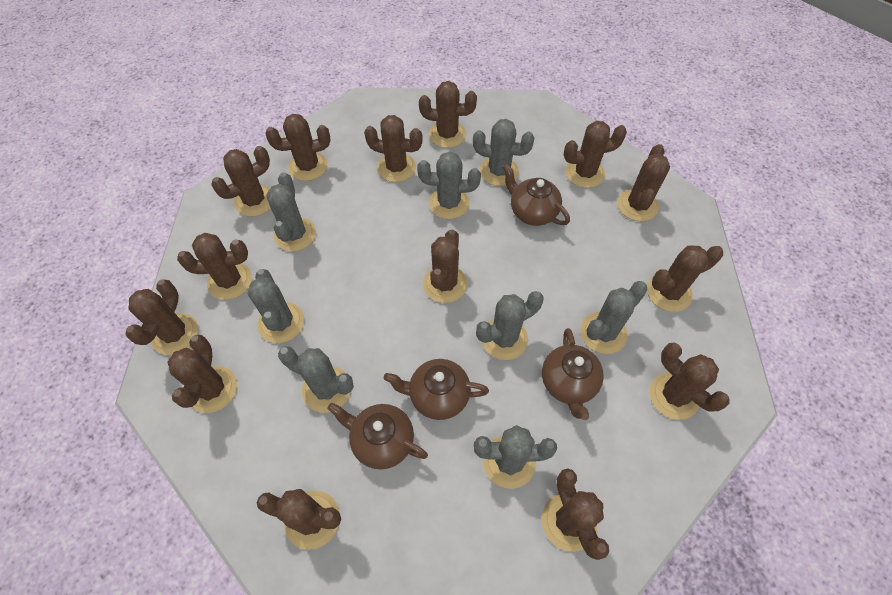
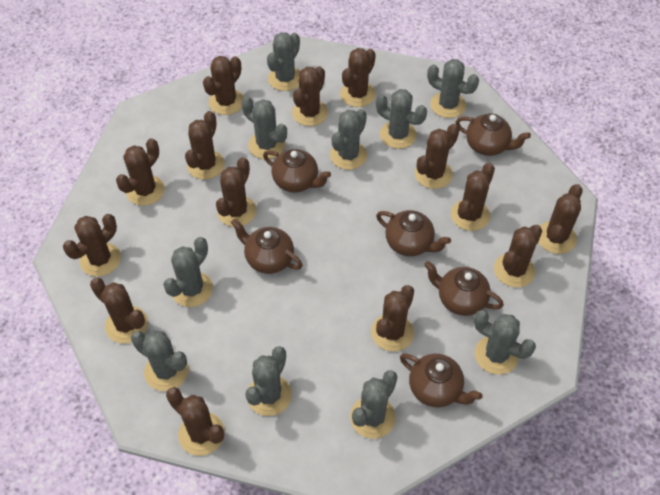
brown teapot: [327,403,428,469] [384,359,489,420] [503,164,570,226] [542,328,604,420] = 4 -> [231,218,303,274] [263,149,331,192] [376,210,451,256] [400,354,483,407] [424,261,504,316] [455,113,531,156] = 6
grey cactus: [248,269,304,343] [266,172,316,251] [278,346,354,413] [417,152,481,219] [473,119,535,186] [474,425,557,489] [476,291,544,360] [580,281,648,354] = 8 -> [131,330,189,391] [163,237,213,307] [241,96,287,159] [245,346,292,416] [267,32,300,91] [330,109,367,170] [350,371,397,439] [376,89,427,149] [427,59,479,118] [474,310,536,375] = 10

